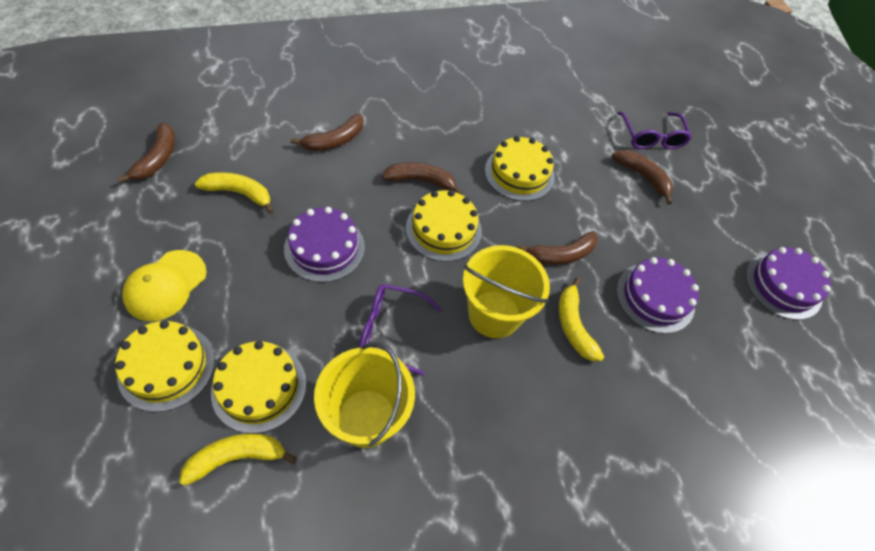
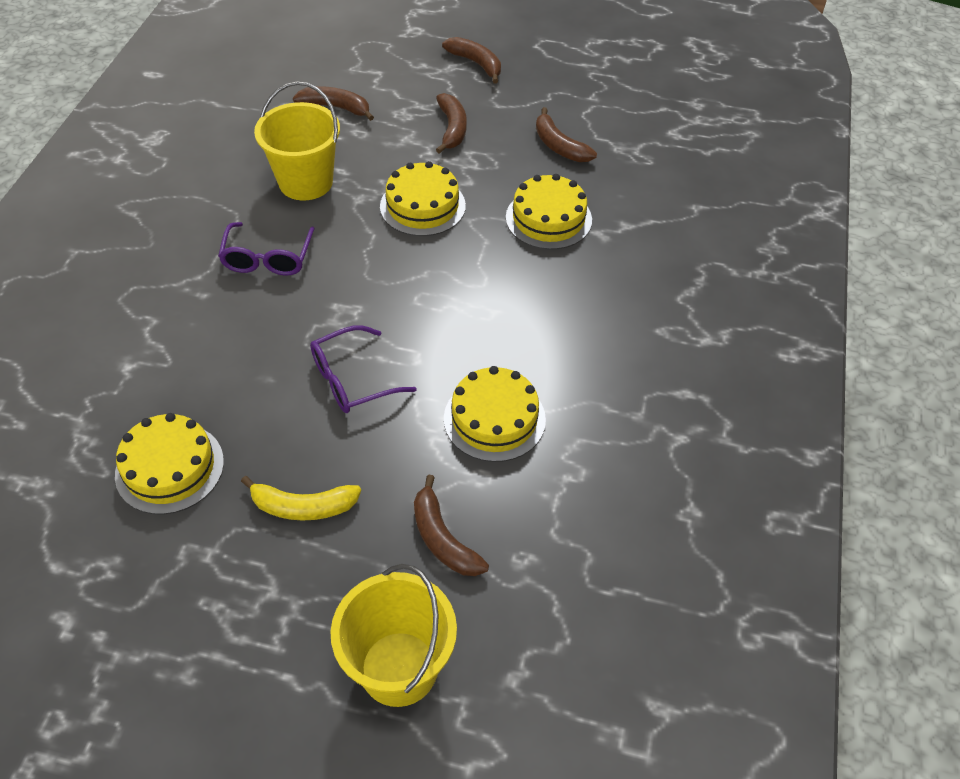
purple cake: [284,207,365,282] [617,257,699,334] [746,247,831,320] = 3 -> none = 0
yellow banana: [179,434,297,486] [195,172,274,214] [559,278,604,361] = 3 -> [241,476,361,521] = 1
yellow cap: [122,250,206,321] = 1 -> none = 0

